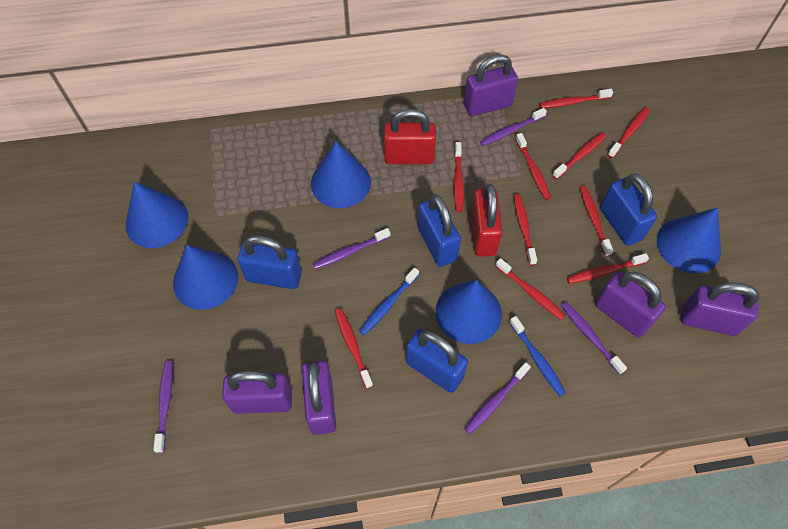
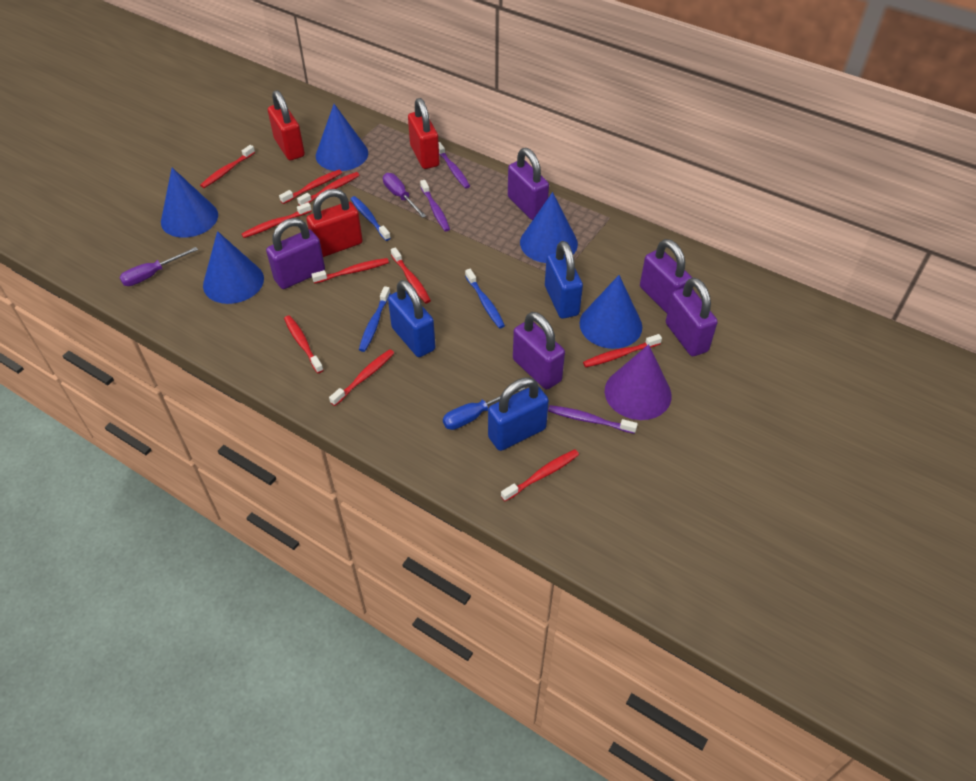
blue padlock: [238,236,302,289] [406,329,468,393] [418,195,461,267] [600,173,657,246] = 4 -> [388,280,436,357] [488,377,549,451] [545,241,583,319] = 3
blue screwdriver: none = 0 -> [443,387,525,430] = 1
blue toothbrush: [359,267,419,335] [509,316,566,396] = 2 -> [351,196,391,241] [359,286,390,352] [465,269,505,329] = 3
purple cone: none = 0 -> [605,344,672,420] = 1
purple screwdriver: none = 0 -> [119,247,198,286] [383,173,426,218] = 2
purple toothbrush: [153,361,173,453] [313,228,390,269] [465,362,531,434] [480,108,547,146] [561,302,627,374] = 5 -> [420,180,450,231] [439,142,470,189] [548,405,638,434] = 3
red padlock: [384,109,436,164] [471,184,503,257] = 2 -> [268,90,305,160] [307,189,363,257] [408,98,440,169] = 3

